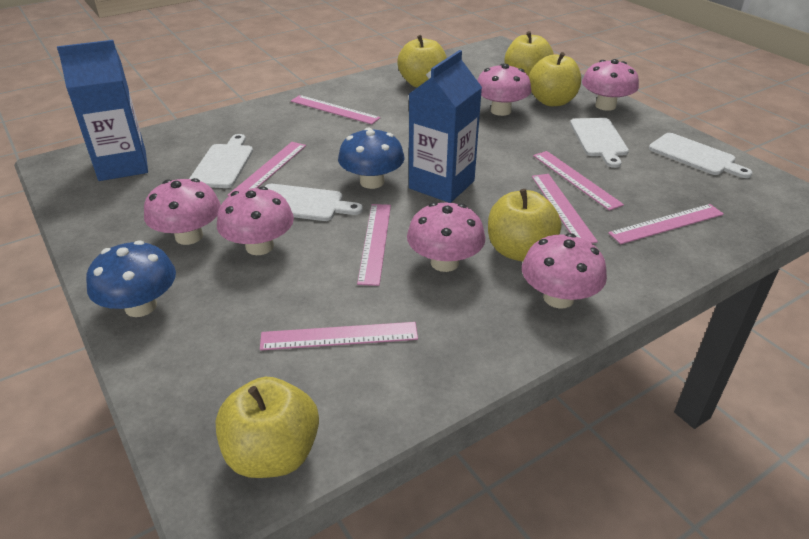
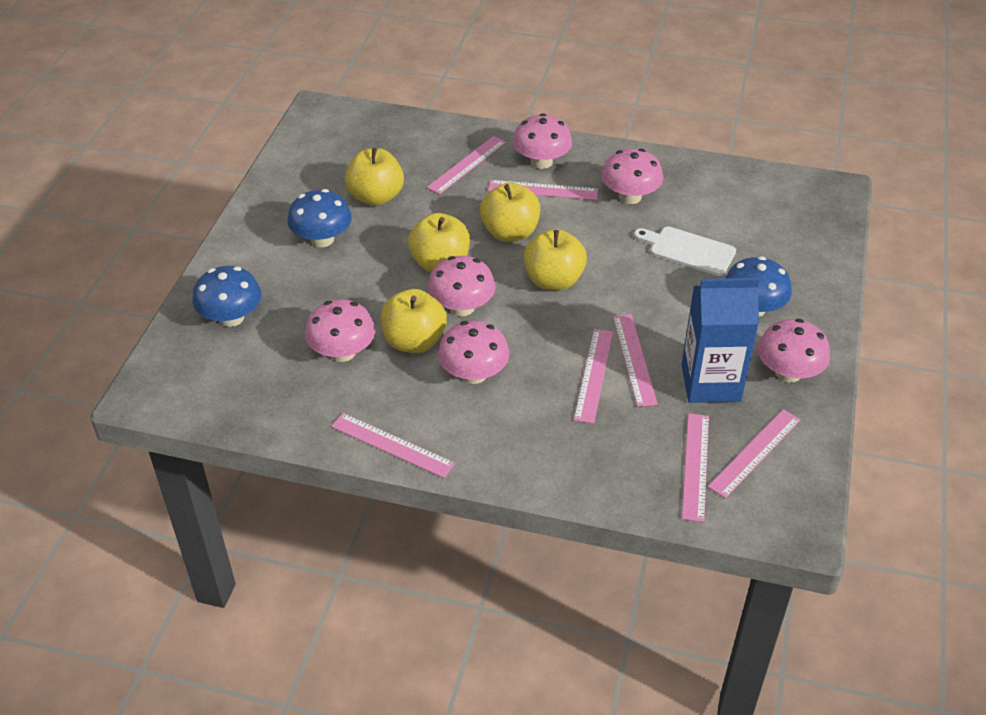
blue carton: [57,40,148,181] [409,50,482,203] = 2 -> [681,278,759,403] = 1
blue mushroom: [86,240,176,317] [338,128,405,189] = 2 -> [192,266,262,327] [287,189,352,247] [725,256,792,317] = 3
white cutting board: [189,134,253,188] [265,184,363,221] [570,118,629,168] [649,133,753,178] = 4 -> [634,226,736,276] = 1

